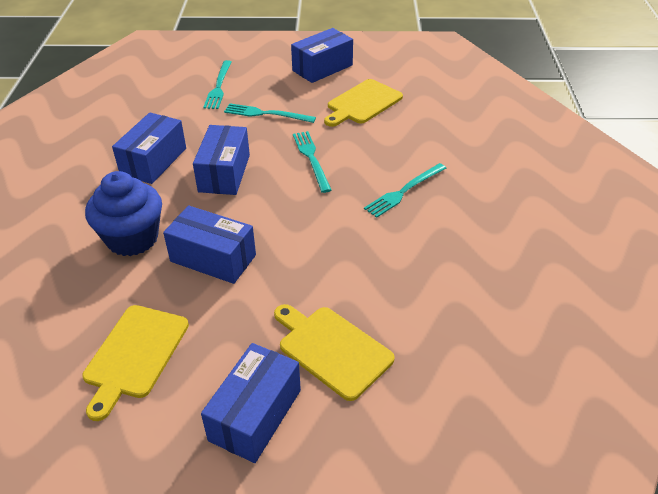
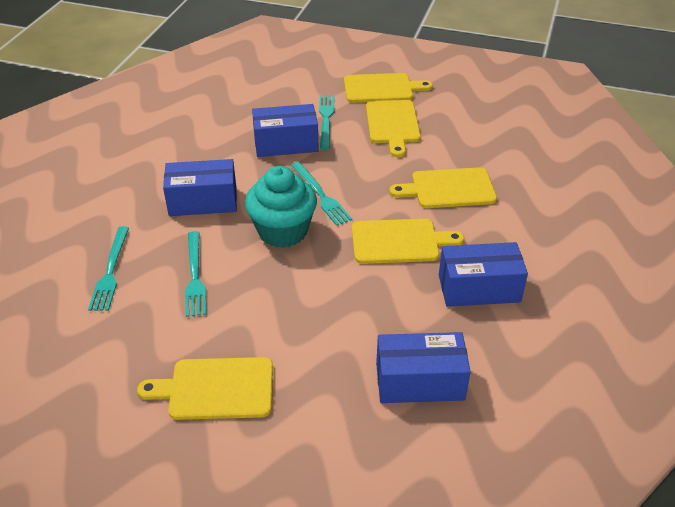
blue box: [112,112,186,184] [163,205,256,284] [193,125,250,195] [201,343,301,463] [291,28,353,83] = 5 -> [163,159,237,216] [252,104,319,157] [376,332,471,403] [439,242,528,307] = 4
blue cupcake: [85,171,162,256] = 1 -> none = 0
turquoise cupcake: none = 0 -> [245,166,317,248] = 1
yellow cutting board: [82,305,189,421] [274,304,395,401] [324,79,403,127] = 3 -> [137,357,273,420] [344,73,433,103] [352,219,464,264] [366,100,421,157] [390,167,497,208] = 5

